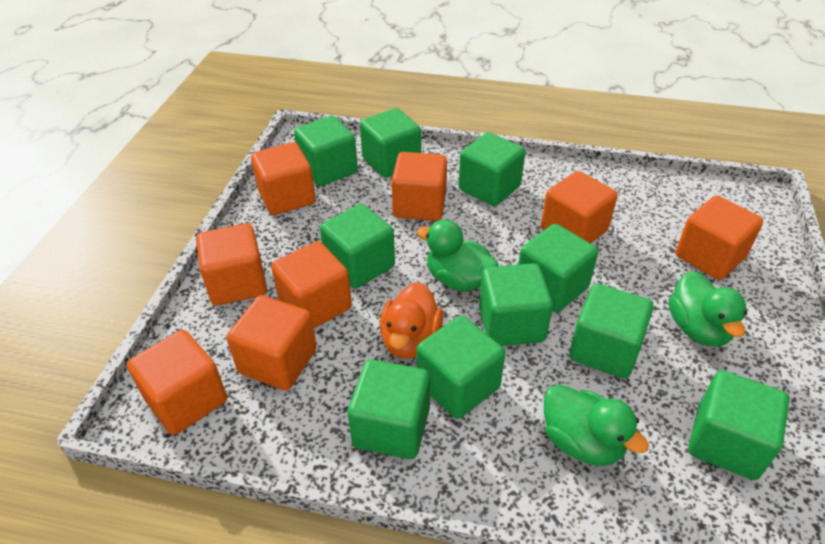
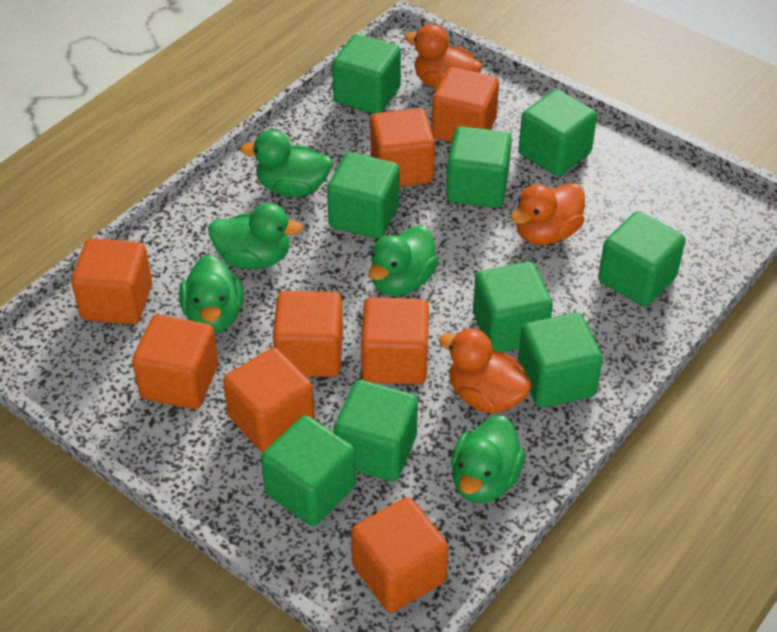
green cube: [294,116,358,186] [320,204,395,289] [348,359,430,459] [360,108,421,178] [416,316,505,419] [458,132,525,206] [479,263,553,346] [518,224,598,312] [569,283,653,378] [688,370,790,480] = 10 -> [261,415,356,526] [327,152,399,239] [332,34,401,114] [334,380,418,481] [446,126,512,208] [473,262,553,352] [518,89,597,176] [518,312,603,408] [598,211,685,307] = 9
green duck: [417,220,499,291] [544,384,649,466] [669,271,747,347] = 3 -> [179,254,243,333] [208,203,303,269] [240,130,333,197] [369,225,439,296] [451,416,525,503] = 5
orange duck: [380,282,443,359] = 1 -> [405,24,482,90] [439,328,532,413] [511,183,585,245] = 3

